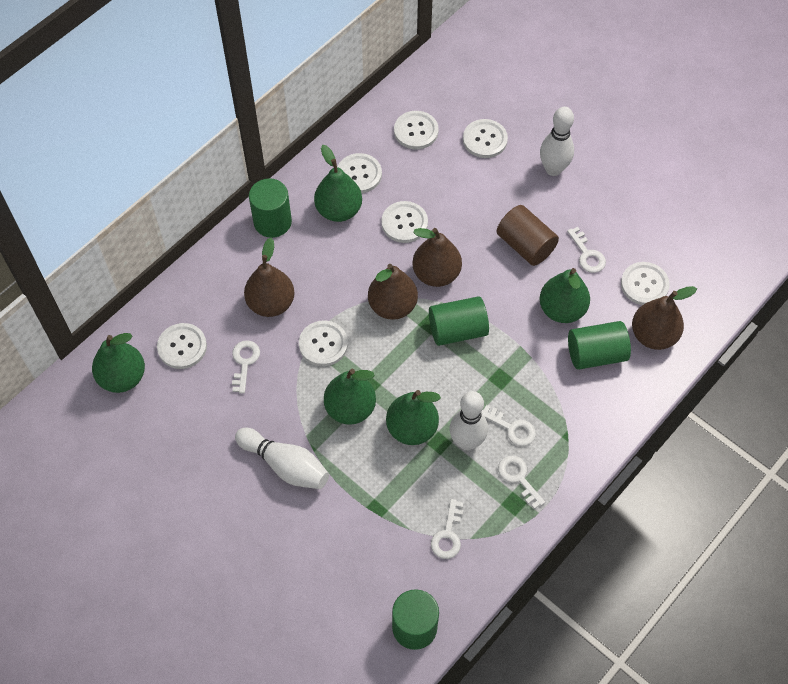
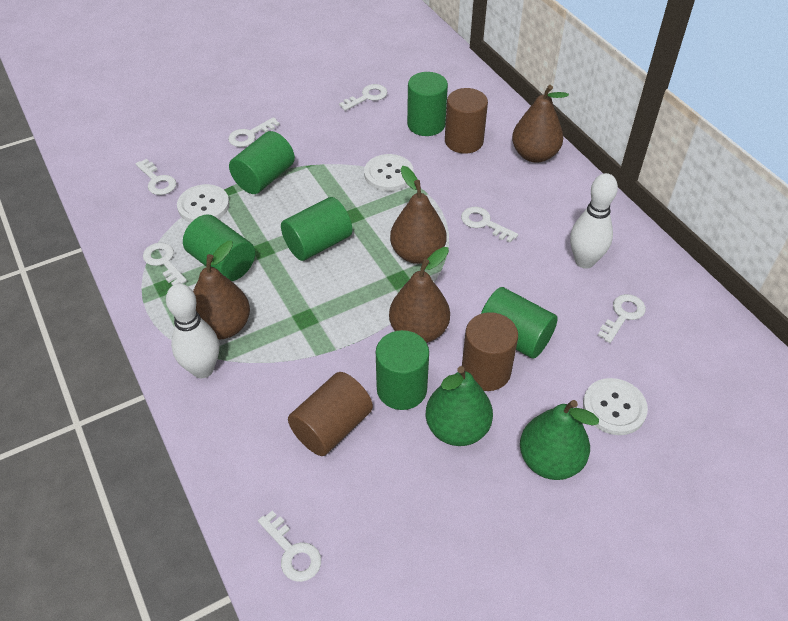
brown cylinder: [497,205,559,266] = 1 -> [288,372,373,456] [445,88,488,154] [462,312,518,391] = 3
green cylinder: [249,178,292,238] [392,589,439,650] [429,296,489,346] [568,321,631,370] = 4 -> [183,214,255,281] [229,131,295,194] [281,197,352,261] [376,330,429,410] [407,72,448,136] [481,287,558,359] = 6
green pear: [92,333,145,393] [314,145,362,222] [324,369,376,425] [386,390,441,445] [540,268,590,323] = 5 -> [426,366,493,446] [520,400,599,480] = 2
white bowling pin: [235,428,329,489] [450,391,488,450] [540,107,574,176] = 3 -> [166,284,219,378] [570,173,618,269] = 2
white button: [157,323,207,369] [299,320,348,366] [337,153,382,193] [382,201,428,243] [394,111,439,149] [463,119,508,158] [621,262,670,305] = 7 -> [177,184,230,223] [364,154,414,191] [583,378,648,435] = 3
white key: [232,340,260,394] [431,499,463,559] [481,405,536,446] [498,455,545,509] [567,227,606,273] = 5 -> [136,159,176,195] [143,242,187,285] [228,117,280,147] [258,511,321,582] [339,84,387,111] [461,207,518,243] [598,294,646,343] = 7

